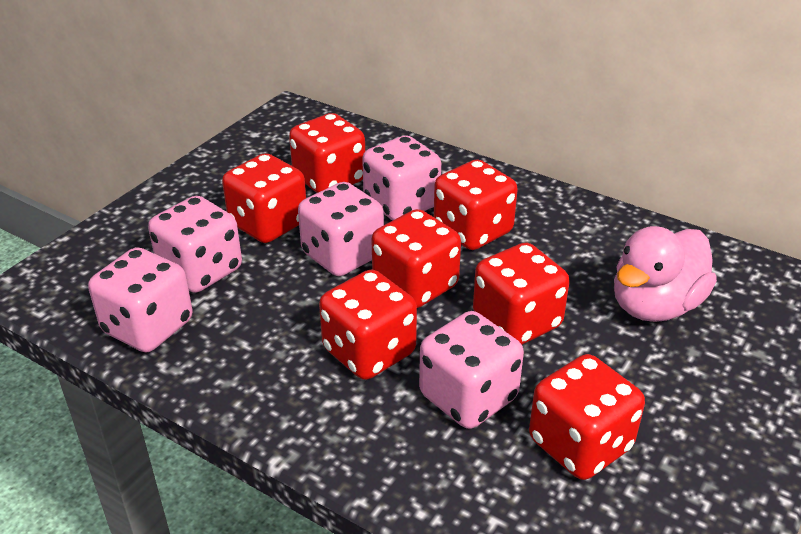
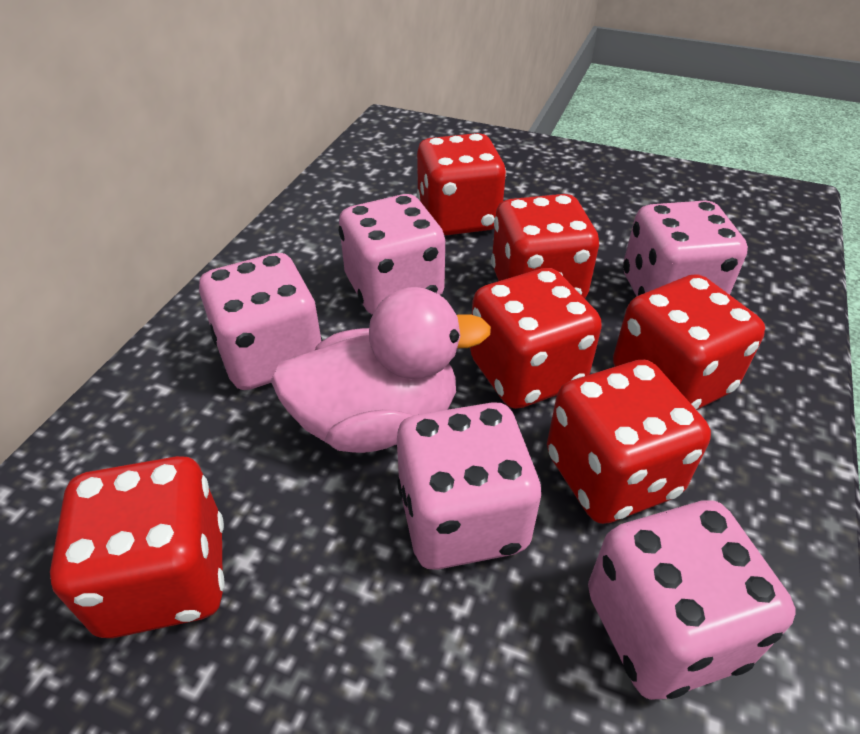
red dice: [222,153,306,243] [289,113,365,193] [319,269,417,380] [371,209,461,308] [434,159,518,250] [473,243,570,344] [529,354,645,480] = 7 -> [50,456,225,638] [417,133,506,236] [470,268,602,409] [491,194,599,299] [547,360,711,524] [613,274,765,410] = 6

